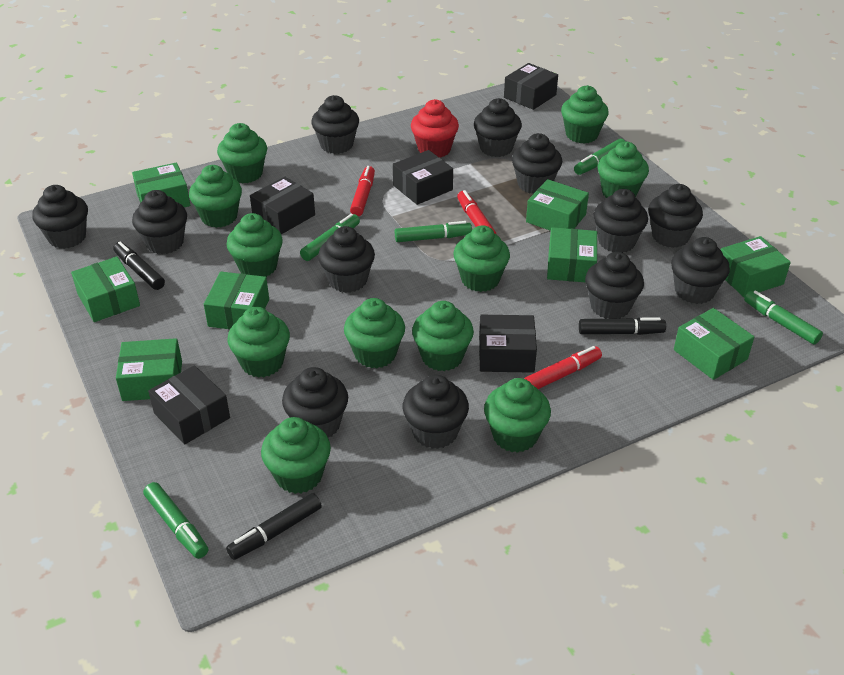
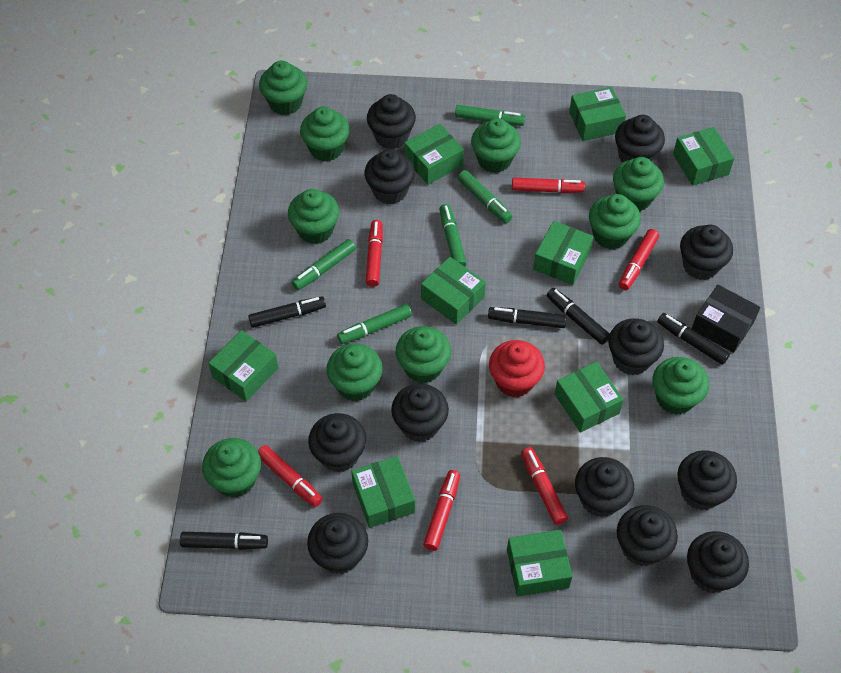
black box: [148,365,230,445] [250,177,315,234] [393,150,453,205] [479,315,537,373] [504,63,558,110] = 5 -> [692,285,760,353] = 1
black marker: [113,242,165,290] [226,493,322,560] [579,318,666,335] = 3 -> [180,532,268,550] [248,296,326,328] [488,307,567,328] [547,288,610,345] [657,313,730,365] = 5
green box: [71,256,140,322] [116,338,182,401] [132,163,190,207] [204,272,269,330] [526,179,589,231] [547,227,597,282] [674,308,754,380] [721,236,791,297] = 8 -> [208,330,278,401] [351,456,415,528] [404,124,464,185] [421,257,486,325] [507,530,573,596] [533,221,594,285] [555,362,624,433] [569,87,626,141] [673,127,734,186] = 9
green cupcake: [189,165,242,228] [217,123,267,183] [226,213,283,277] [227,307,290,378] [261,417,331,494] [344,298,405,368] [412,301,474,371] [453,225,510,292] [484,378,551,453] [561,85,609,144] [598,141,649,198] = 11 -> [202,438,261,497] [259,61,307,115] [288,189,339,244] [300,107,350,162] [326,344,383,401] [396,326,451,383] [471,118,521,173] [589,194,641,249] [613,157,664,211] [652,357,709,415] = 10
red marker: [350,166,375,216] [457,190,496,234] [524,346,602,389] = 3 -> [258,445,323,507] [366,220,383,287] [423,470,460,551] [512,178,585,193] [521,447,568,525] [619,229,659,290] = 6

